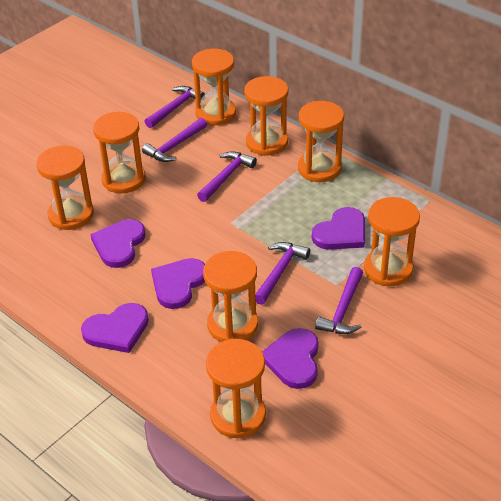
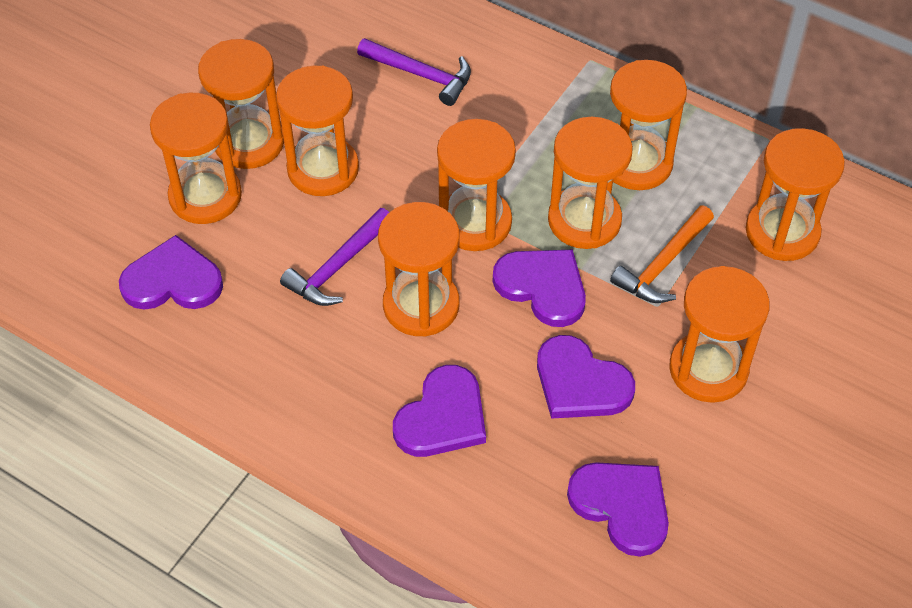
orange hammer: none = 0 -> [610,205,714,303] = 1
orange hourglass: [37,145,94,230] [93,112,146,194] [192,49,236,125] [203,251,258,342] [206,339,266,439] [244,76,288,156] [298,101,344,182] [364,197,420,286] = 8 -> [150,93,242,224] [198,39,284,169] [276,66,359,196] [378,202,460,337] [437,119,516,251] [548,117,633,249] [610,60,687,190] [669,266,770,403] [746,128,845,261] = 9
purple hammer: [142,118,207,162] [144,86,205,128] [197,151,257,202] [255,242,310,305] [315,267,363,334] = 5 -> [280,208,389,306] [357,38,471,106] = 2

